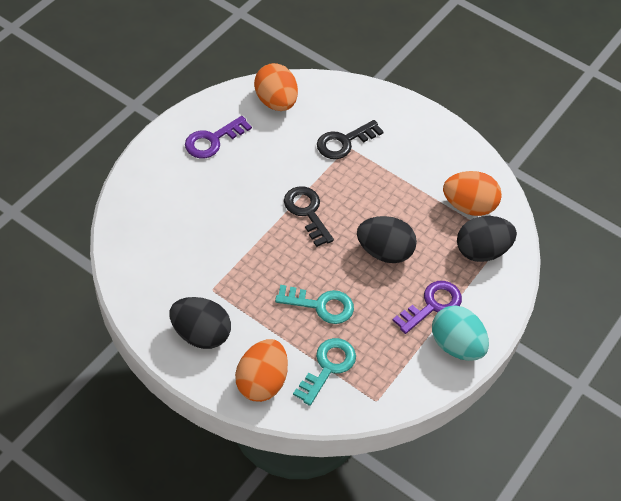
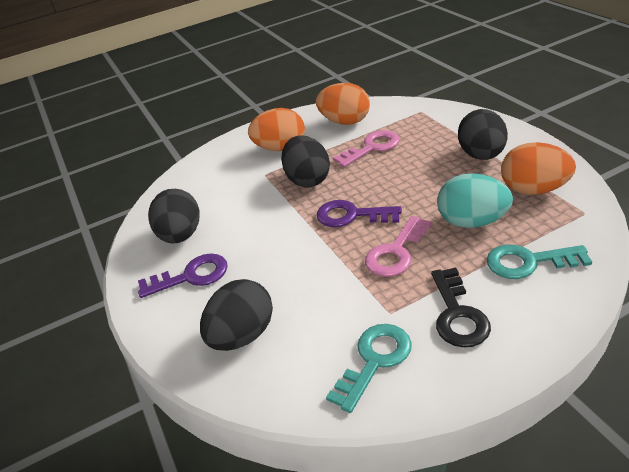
black egg: [169,297,231,349] [357,216,417,263] [457,216,517,262] = 3 -> [148,189,200,244] [200,279,273,351] [281,135,330,188] [458,109,508,160] = 4
black key: [284,186,334,247] [317,120,384,159] = 2 -> [431,268,491,348] = 1
pink key: none = 0 -> [333,130,400,167] [365,216,432,277] = 2

